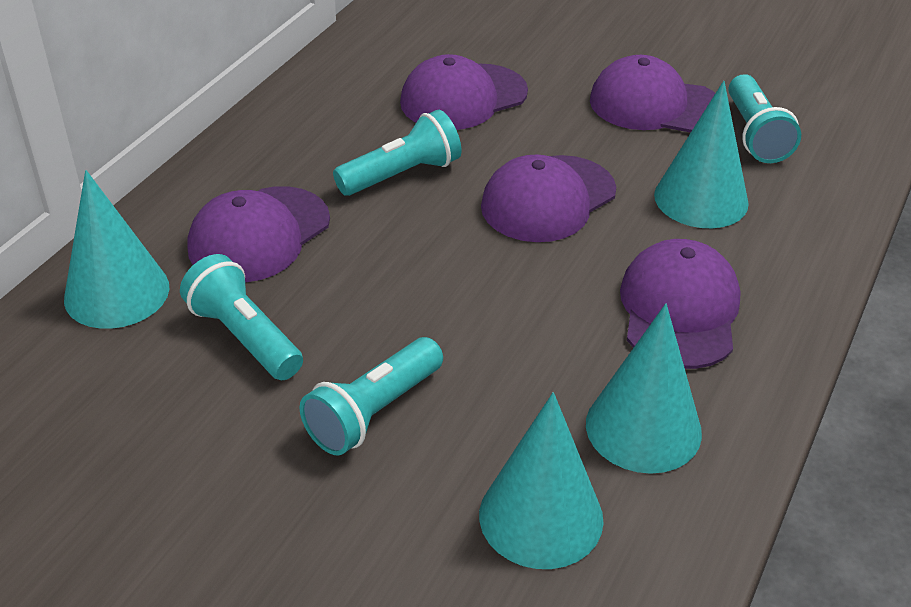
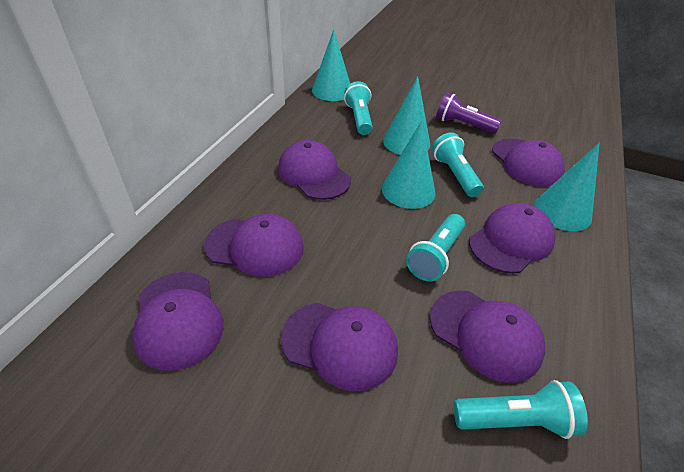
purple cap: [187,186,330,282] [400,54,528,130] [481,154,616,242] [590,55,715,133] [620,239,741,369] = 5 -> [132,272,224,371] [204,214,304,277] [278,140,351,200] [281,303,398,391] [430,290,545,383] [469,203,555,274] [492,139,565,187] = 7
purple flashlight: none = 0 -> [436,92,502,134] = 1

